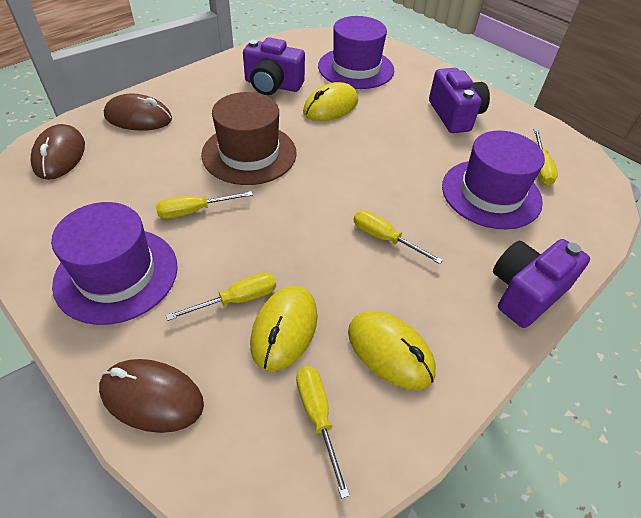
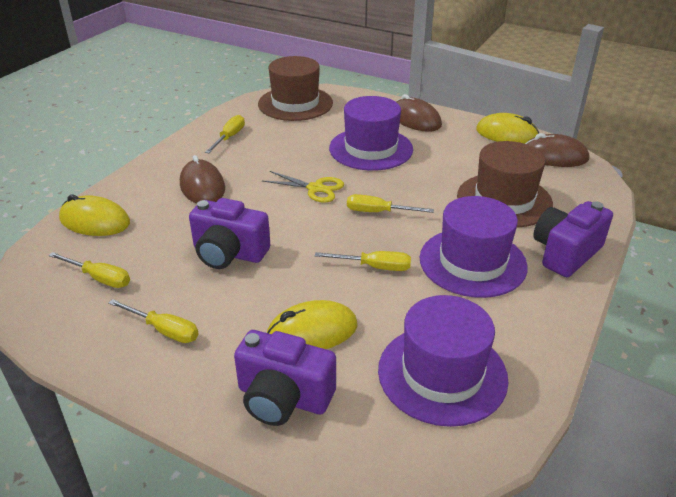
brown hat: [201,92,297,185] = 1 -> [258,56,333,121] [457,141,553,228] = 2
yellow scissors: none = 0 -> [262,171,344,203] = 1

